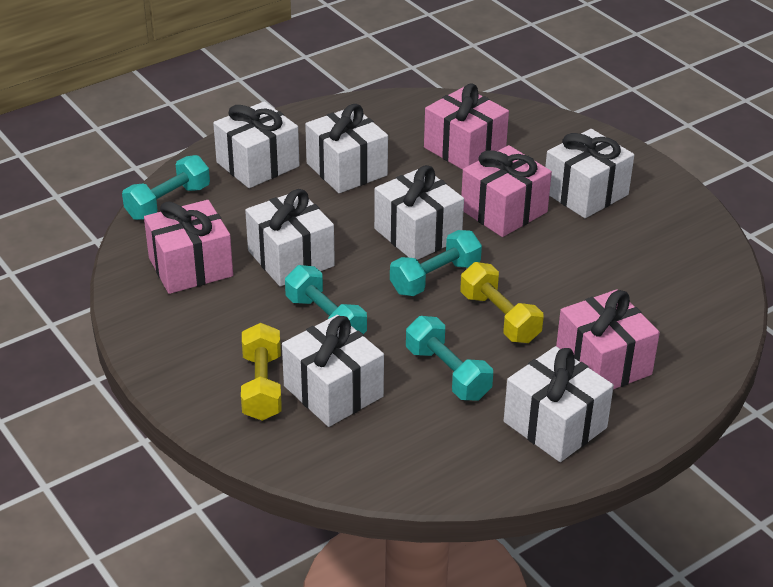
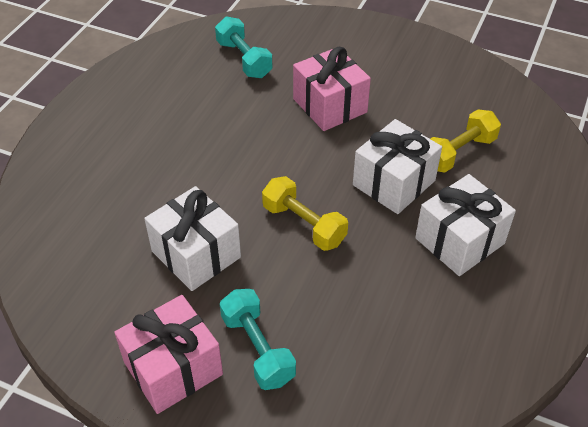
pink gift: [144,200,233,294] [424,84,509,170] [461,145,552,237] [556,289,660,389] = 4 -> [114,295,223,414] [293,47,371,131] = 2
turquoise dumbbell: [122,155,210,220] [285,265,367,334] [390,230,482,296] [406,316,493,401] = 4 -> [215,16,272,78] [220,289,296,390] = 2
white gift: [213,101,299,188] [245,189,335,286] [282,315,384,427] [305,104,388,193] [374,165,464,260] [504,346,614,462] [545,129,634,218] = 7 -> [144,186,241,291] [353,119,442,214] [415,174,516,276] = 3

